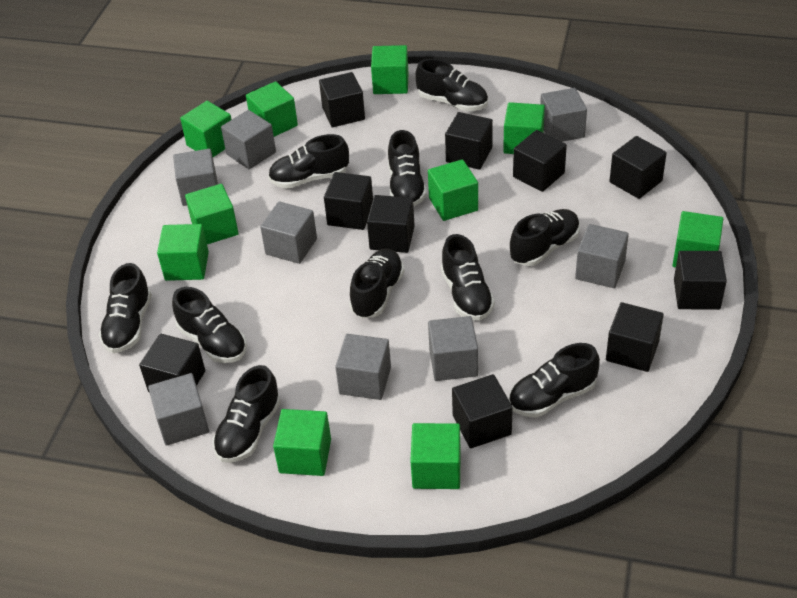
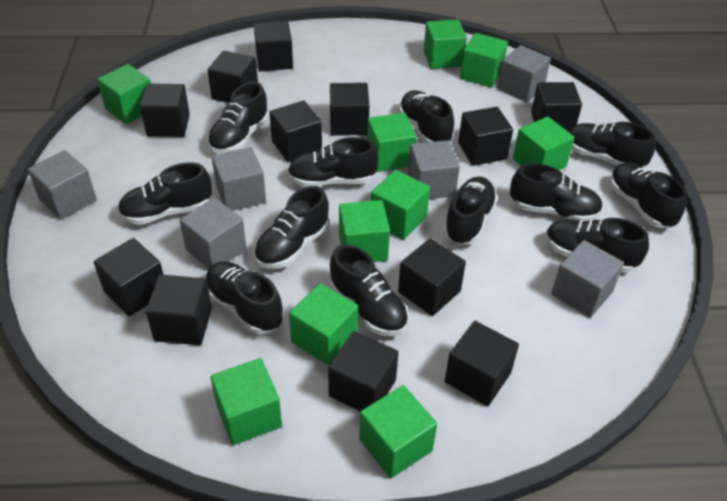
black cube: [139,334,205,393] [319,72,365,127] [324,172,373,230] [367,195,415,253] [445,112,493,170] [452,374,513,448] [513,130,567,192] [606,302,664,372] [610,136,667,199] [674,251,727,310] = 10 -> [94,238,163,316] [140,84,190,137] [146,274,212,346] [208,51,258,103] [254,21,293,71] [269,100,322,162] [328,331,399,412] [330,83,369,136] [398,238,466,316] [445,321,519,406] [458,107,513,166] [531,82,582,131] = 12
black shoe: [99,263,152,353] [172,287,247,363] [213,365,281,463] [268,134,349,189] [349,249,405,318] [388,130,427,206] [415,59,488,111] [441,234,495,321] [508,343,600,417] [510,209,580,266] = 10 -> [118,162,212,225] [206,261,283,334] [207,82,269,154] [254,186,329,269] [288,137,378,187] [330,244,409,336] [398,90,454,143] [444,177,498,245] [510,163,603,221] [546,218,649,273] [568,122,655,167] [609,163,687,228] = 12
grey cube: [148,373,209,446] [173,149,218,206] [221,110,276,169] [260,201,317,264] [335,334,391,400] [428,316,478,381] [540,88,587,142] [575,224,629,288] = 8 -> [28,150,97,219] [180,198,247,268] [212,147,266,211] [408,140,460,199] [497,45,551,102] [551,240,624,317] = 6

